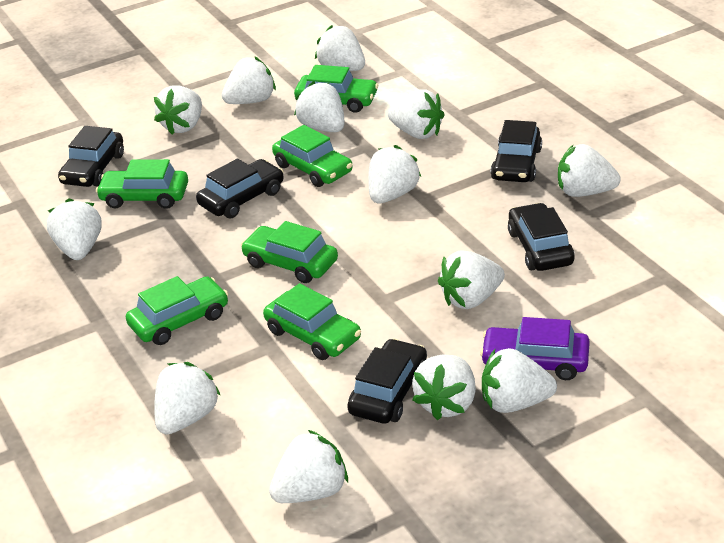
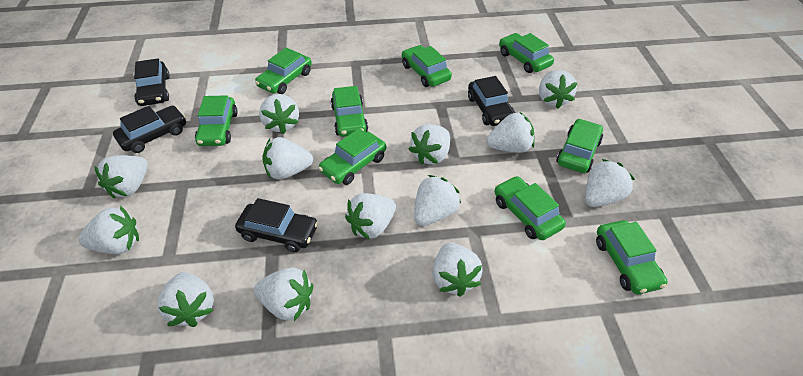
black car: [58,126,124,187] [196,159,284,218] [347,339,427,424] [491,120,542,182] [508,203,575,271] = 5 -> [113,105,186,153] [134,58,170,106] [235,198,318,252] [468,76,515,126] = 4
green car: [96,159,188,209] [126,276,228,345] [241,221,338,283] [263,283,361,360] [272,125,353,187] [294,65,378,113] = 6 -> [195,95,238,146] [255,48,312,94] [318,128,386,185] [331,86,368,137] [402,45,452,87] [495,176,566,240] [499,33,554,73] [556,119,603,173] [596,220,668,294] = 9
purple car: [480,317,590,380] = 1 -> none = 0

